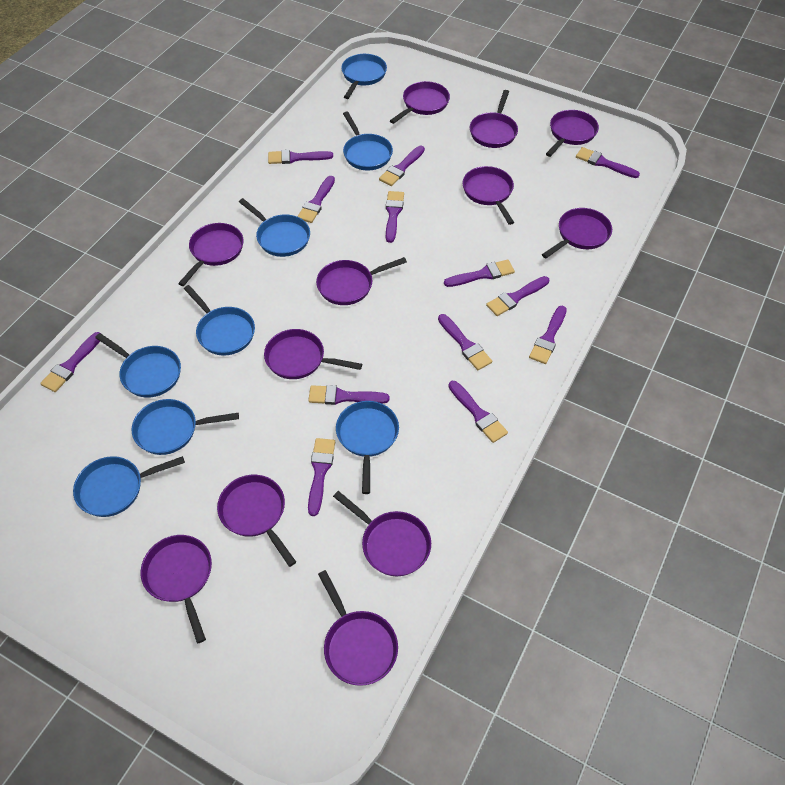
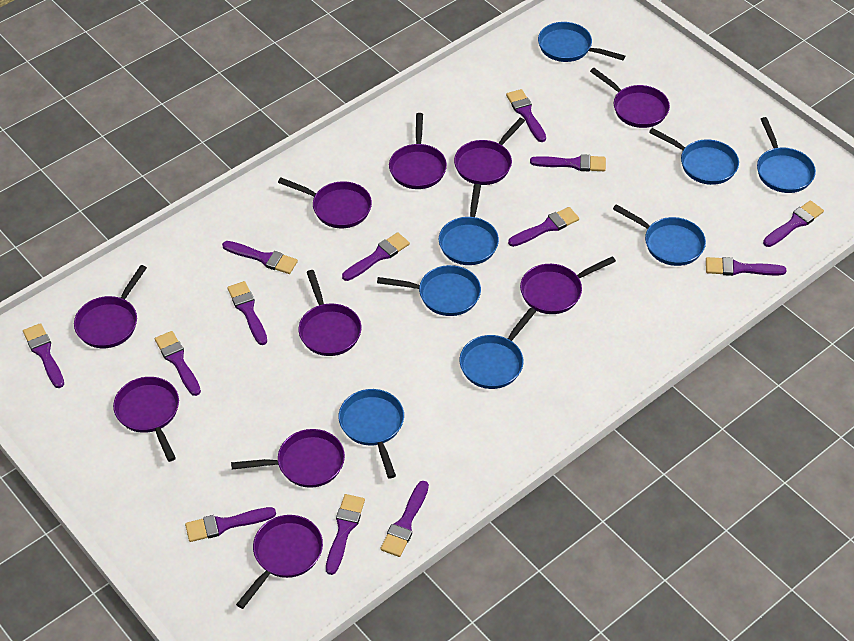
purple pan: [141,535,212,643] [178,223,244,286] [217,475,296,567] [264,329,362,379] [316,257,407,305] [318,570,398,686] [333,491,431,576] [390,81,450,124] [463,166,514,225] [470,90,518,148] [542,208,612,258] [546,110,599,157] = 12 -> [74,265,147,348] [113,377,179,462] [231,429,345,488] [236,515,323,609] [278,178,372,228] [299,270,362,356] [389,113,447,189] [454,118,525,185] [520,256,616,314] [590,68,670,128] = 10

